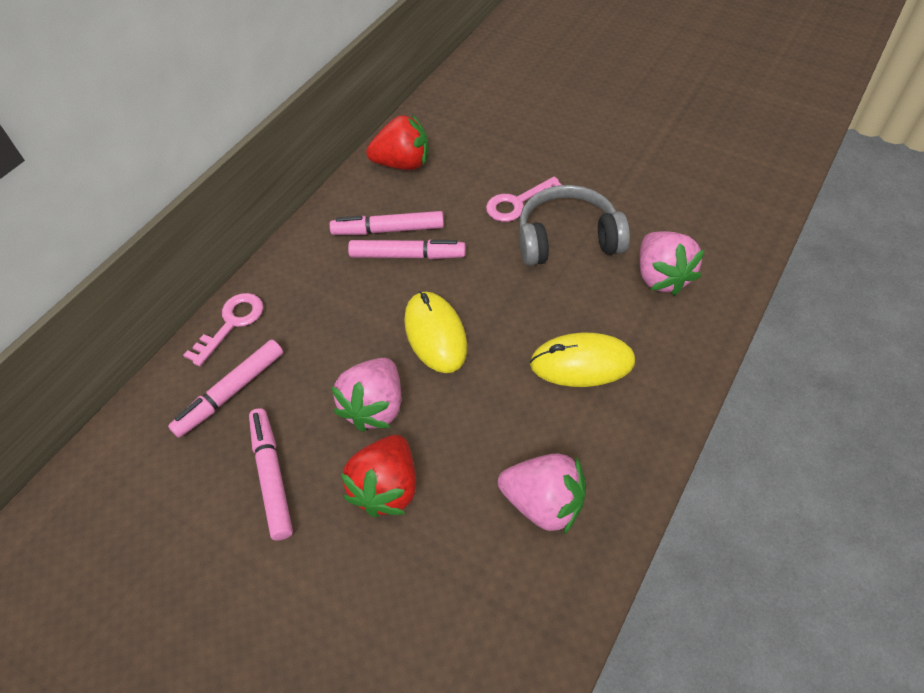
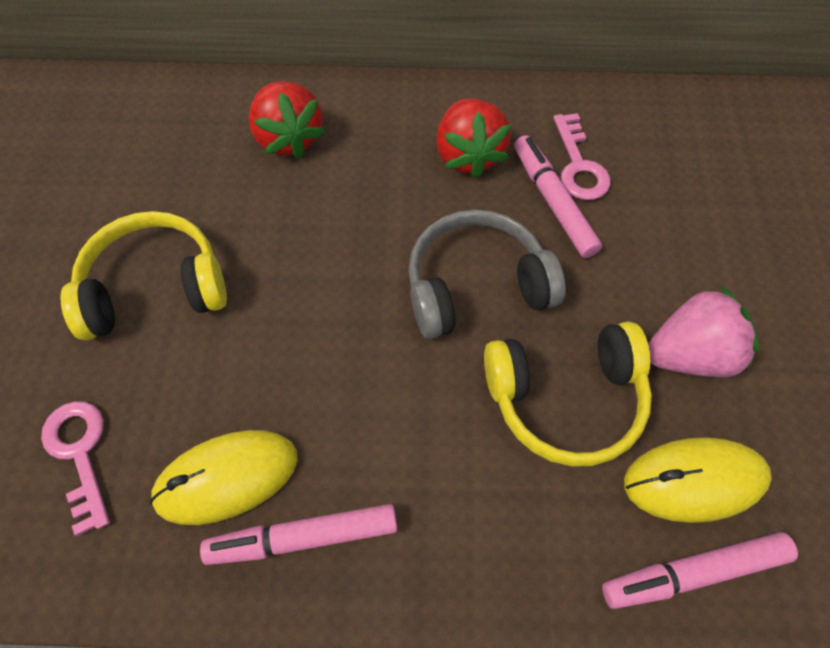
pink marker: [168,339,283,438] [249,408,293,540] [329,211,444,235] [348,239,466,259] = 4 -> [200,504,397,565] [514,135,602,258] [602,532,798,609] = 3
pink strawberry: [331,358,401,432] [498,453,586,534] [639,231,704,296] = 3 -> [648,286,759,377] = 1
yellow headphones: none = 0 -> [60,211,227,340] [484,322,652,467] = 2

